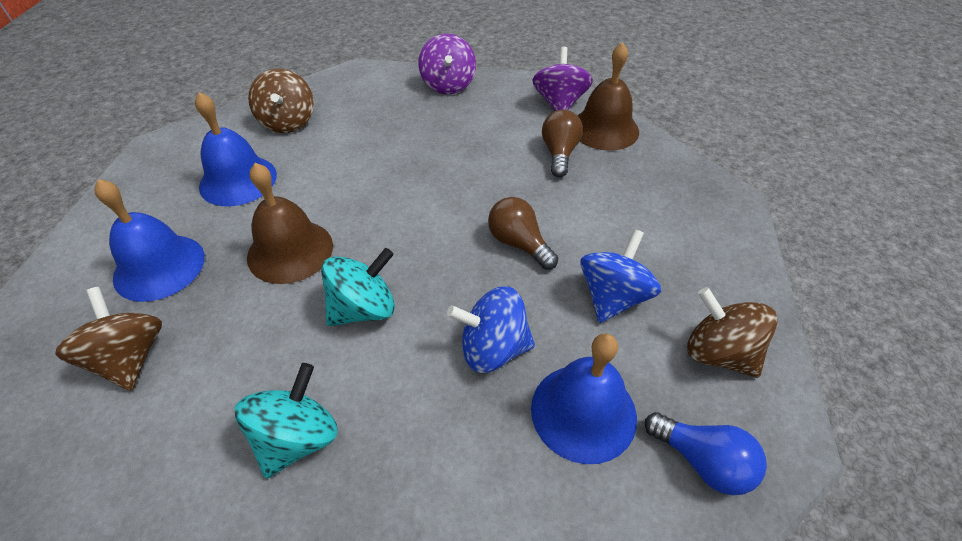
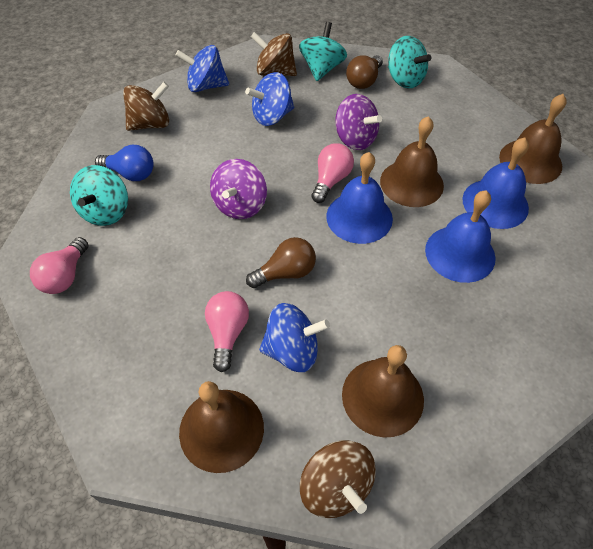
blue spinning top: [447,286,535,373] [580,229,661,323] = 2 -> [175,45,229,92] [245,72,294,126] [259,303,330,372] = 3
brown bell: [247,163,333,284] [577,42,639,151] = 2 -> [179,381,264,473] [342,345,424,438] [380,116,444,207] [499,94,567,184] = 4
pink light bulb: none = 0 -> [30,237,88,294] [205,291,249,372] [311,143,354,203] = 3
turquoise spinning top: [235,363,338,478] [321,248,395,326] = 2 -> [70,165,128,226] [299,22,347,81] [388,36,431,89] = 3

